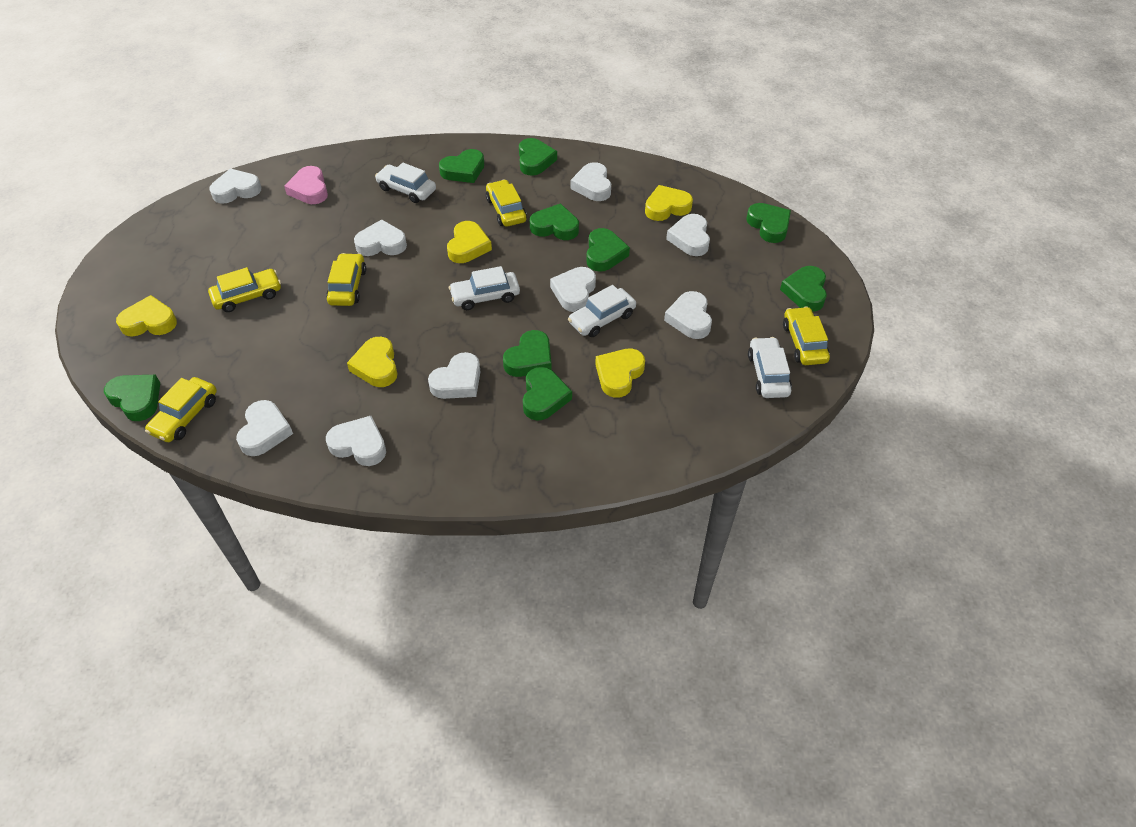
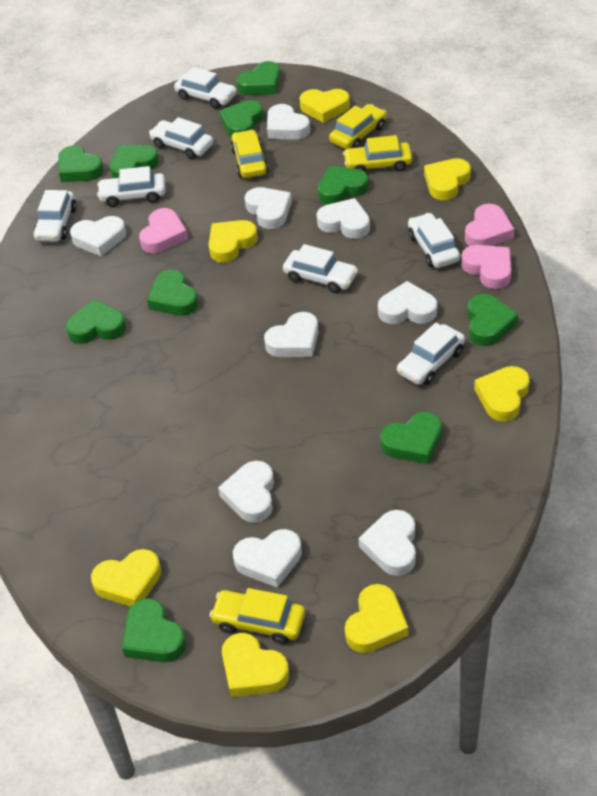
green heart: [104,375,160,421] [439,149,484,183] [503,330,552,377] [519,138,557,176] [523,367,572,421] [530,203,579,240] [586,228,630,272] [746,203,791,243] [780,266,827,312] = 9 -> [58,146,104,182] [65,300,126,344] [110,145,159,178] [122,598,186,662] [147,270,199,316] [219,100,263,138] [236,61,281,95] [318,166,369,205] [380,412,442,464] [468,294,518,346] = 10
pink heart: [284,166,328,204] = 1 -> [139,208,188,253] [461,245,512,289] [465,204,514,246] = 3
white car: [375,163,436,203] [449,266,520,310] [568,285,636,337] [748,337,792,398] = 4 -> [34,190,77,242] [97,166,165,207] [149,117,214,159] [174,67,237,109] [283,244,358,293] [397,323,465,385] [408,213,460,268] = 7
yellow car: [145,377,217,442] [208,267,281,312] [326,253,366,306] [486,180,527,227] [783,307,830,365] = 5 -> [209,588,305,644] [230,130,268,178] [329,104,386,149] [343,135,412,172] = 4
yellow heart: [116,295,177,337] [347,337,397,387] [447,221,492,263] [595,348,645,398] [645,185,693,221] = 5 -> [91,549,161,607] [209,220,258,263] [222,633,289,697] [300,89,350,123] [345,584,408,653] [424,158,471,200] [474,366,530,422] = 7

